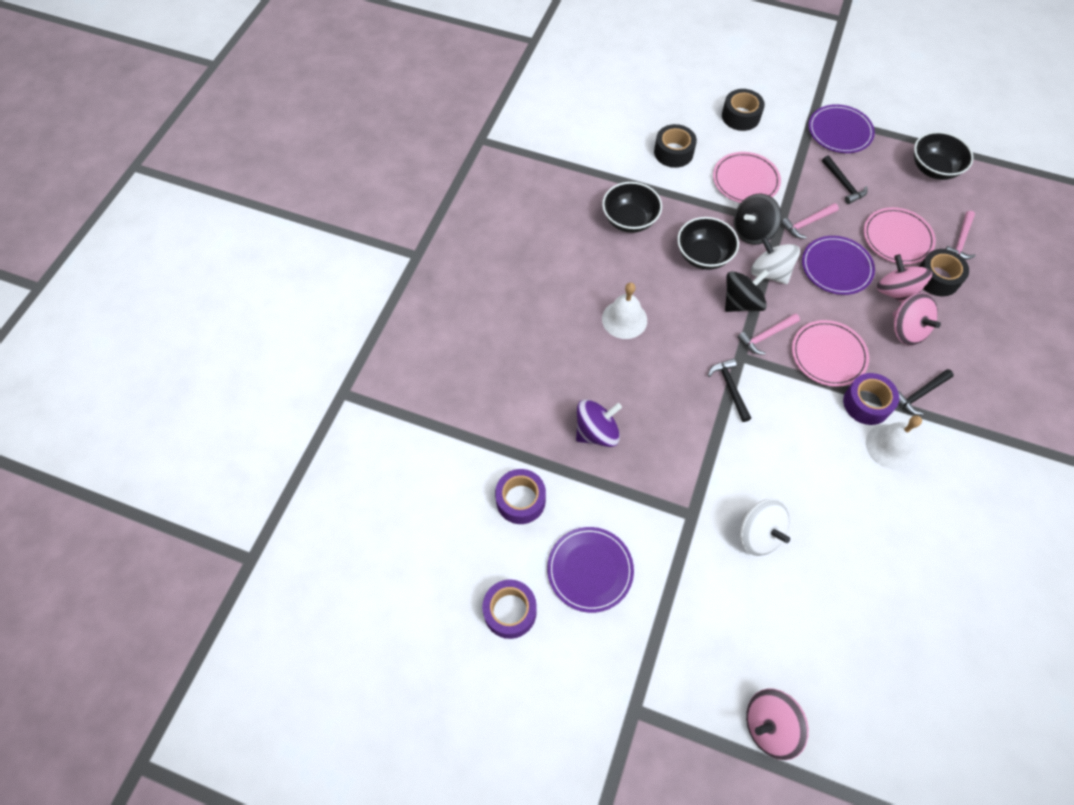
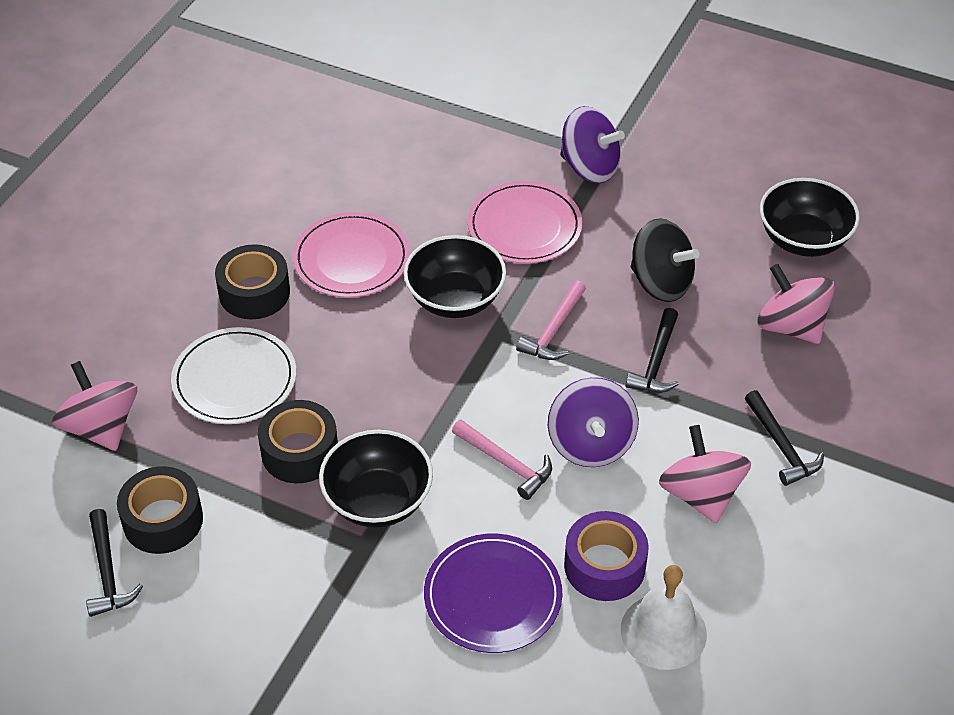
black spinning top: [725,270,769,312] [734,194,781,245] = 2 -> [631,218,699,302] = 1
pink hammer: [738,313,800,355] [781,203,839,239] [945,211,976,260] = 3 -> [452,420,552,500] [516,280,586,360] = 2
pink plate: [713,152,781,203] [792,320,869,387] [864,207,936,264] = 3 -> [293,212,410,298] [468,181,582,264] = 2
purple plate: [547,527,634,613] [802,236,875,295] [808,104,875,153] = 3 -> [424,534,562,653] = 1
purple spinning top: [576,399,622,447] = 1 -> [548,377,639,467] [560,106,625,183] = 2
purple tape: [482,579,537,639] [495,469,546,524] [843,373,899,425] = 3 -> [564,511,649,601] = 1
white bell: [602,283,647,339] [866,415,922,470] = 2 -> [621,565,707,670] = 1
white plate: none = 0 -> [171,327,296,424] = 1
white spinning top: [740,499,790,556] [751,237,800,284] = 2 -> none = 0

